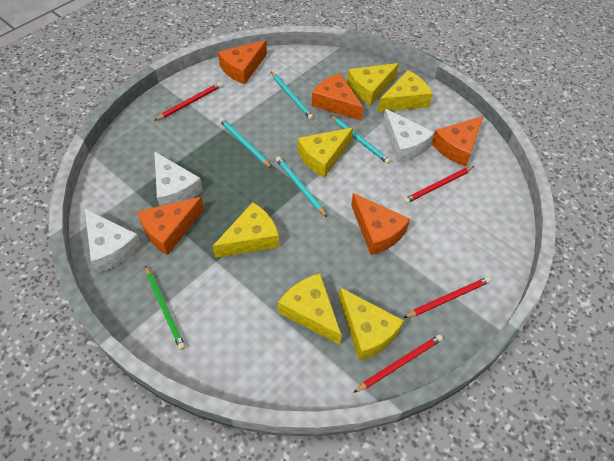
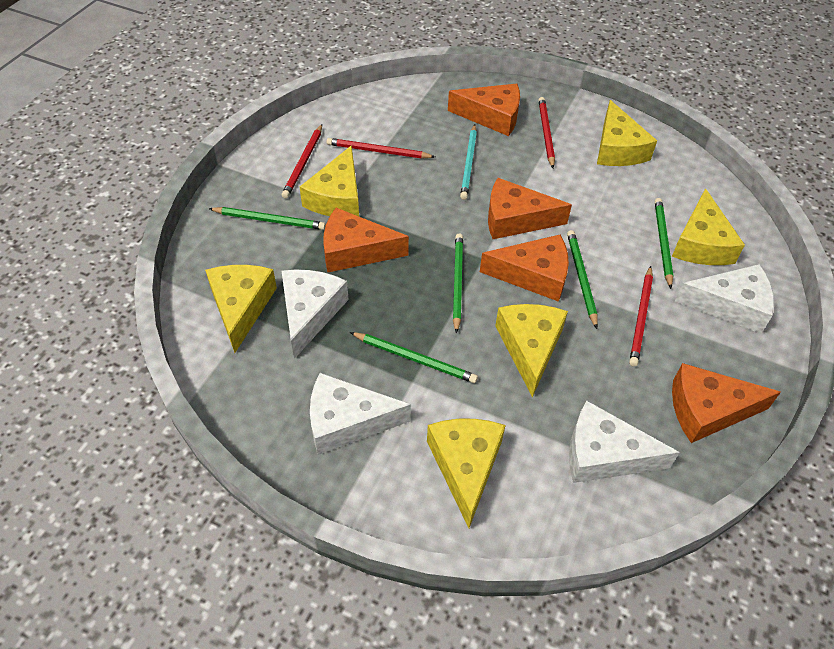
green pencil: [145,265,185,350] = 1 -> [209,207,326,230] [350,332,478,383] [453,233,463,334] [567,230,598,329] [655,198,673,289] = 5
turquoise pencil: [219,118,272,168] [271,72,313,120] [276,157,327,217] [330,115,391,164] = 4 -> [460,124,477,200] = 1
white cheese: [85,209,142,273] [154,151,203,206] [383,109,435,163] = 3 -> [282,270,349,359] [310,373,411,455] [569,401,680,483] [675,264,774,334] = 4

